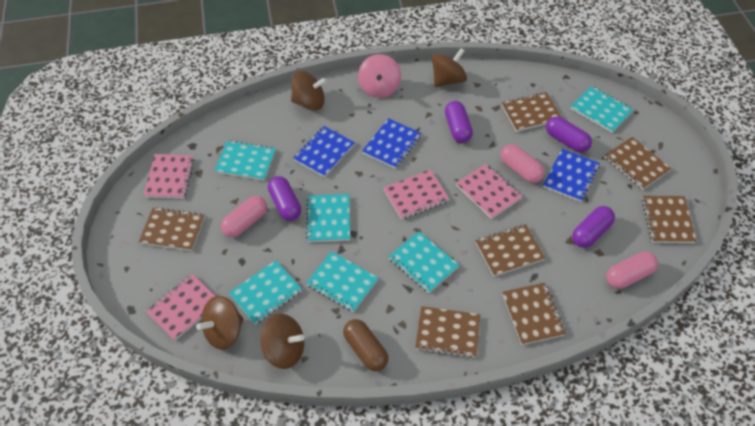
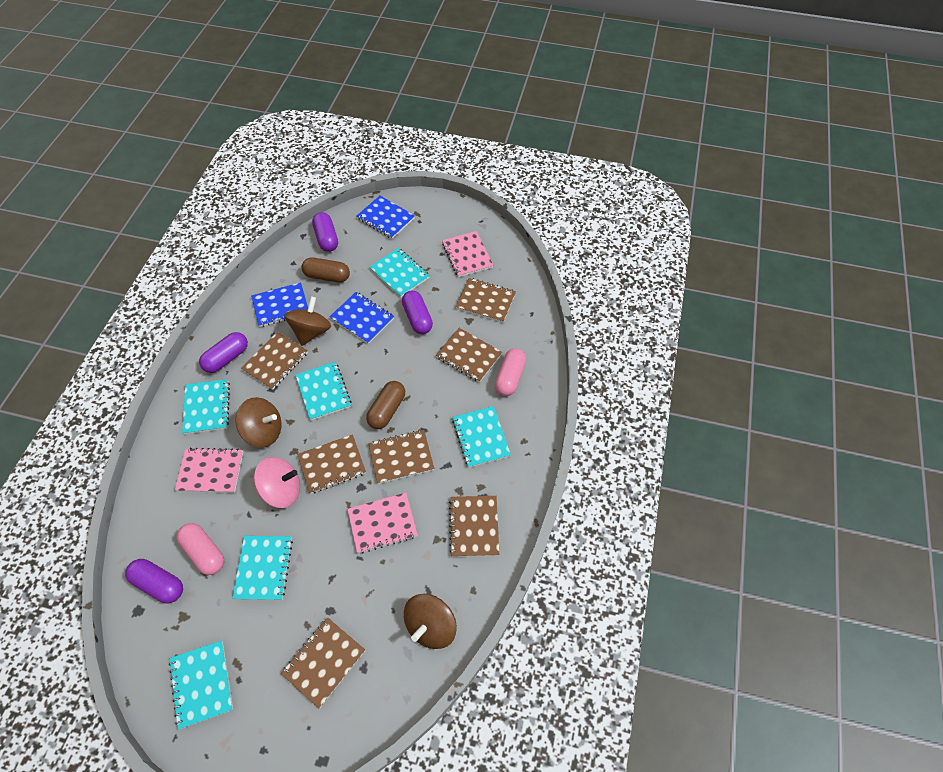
brown capsule: [343,319,389,371] = 1 -> [302,257,350,283] [366,381,405,429] = 2
brown spinning top: [196,296,243,350] [260,314,304,369] [291,71,326,110] [432,48,467,88] = 4 -> [235,397,282,448] [284,297,331,346] [404,594,457,649] = 3
pink capsule: [221,196,267,237] [500,144,545,183] [606,251,658,289] = 3 -> [176,523,224,575] [495,348,526,396] = 2
pink notebook: [143,154,195,199] [146,274,215,341] [383,170,449,220] [456,164,522,219] = 4 -> [175,448,243,493] [347,493,417,554] [442,231,493,277] = 3

